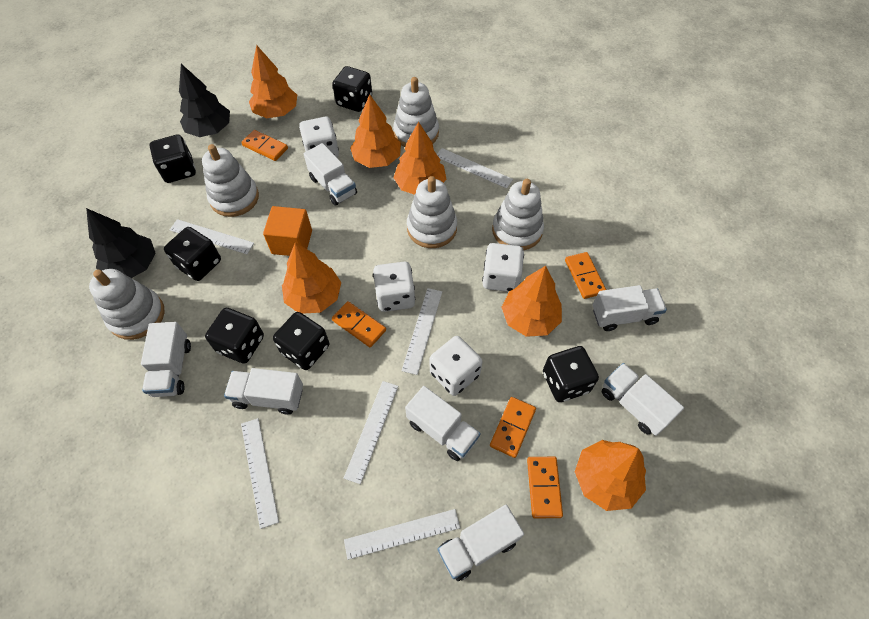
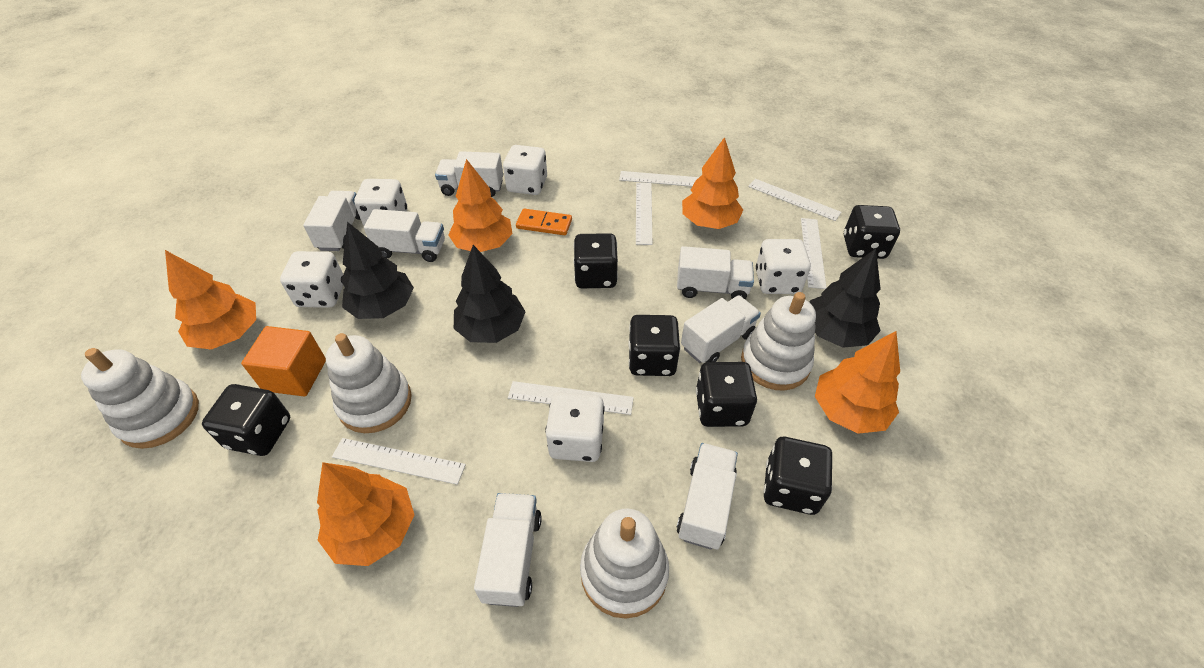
black tree: [86,208,156,278] [179,64,230,137] = 2 -> [341,222,414,319] [454,245,526,343] [809,249,881,348] = 3
orange domino: [241,130,288,161] [332,301,386,348] [490,397,536,458] [527,457,563,518] [565,252,606,299] = 5 -> [516,209,572,235] = 1
orange tree: [249,45,297,118] [282,242,341,314] [350,94,401,168] [393,122,446,195] [501,266,562,337] [575,440,646,511] = 6 -> [165,250,256,350] [317,462,414,566] [448,159,513,252] [682,137,743,229] [815,331,900,434] = 5
white dice: [299,117,339,157] [373,262,415,312] [430,336,483,396] [482,243,524,292] = 4 -> [280,251,343,307] [354,179,407,226] [503,145,547,195] [545,392,604,462] [756,239,811,294] = 5
white stacking toy: [89,269,164,340] [202,144,259,217] [393,77,439,147] [407,176,457,248] [492,179,544,250] = 5 -> [81,348,199,449] [326,333,412,433] [580,508,669,619] [741,292,816,391] = 4

